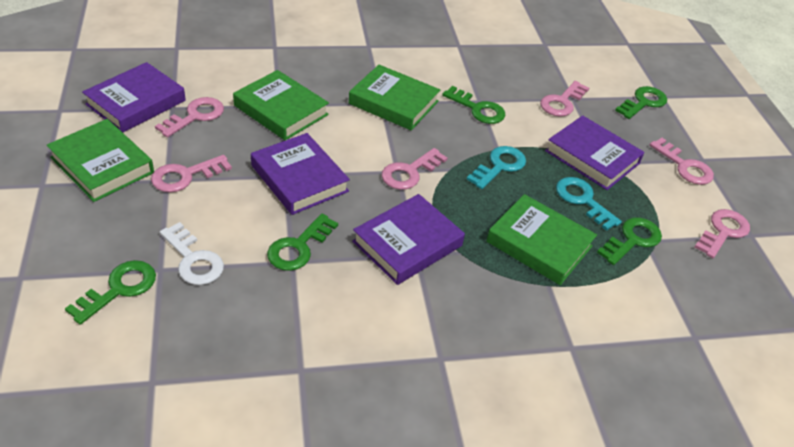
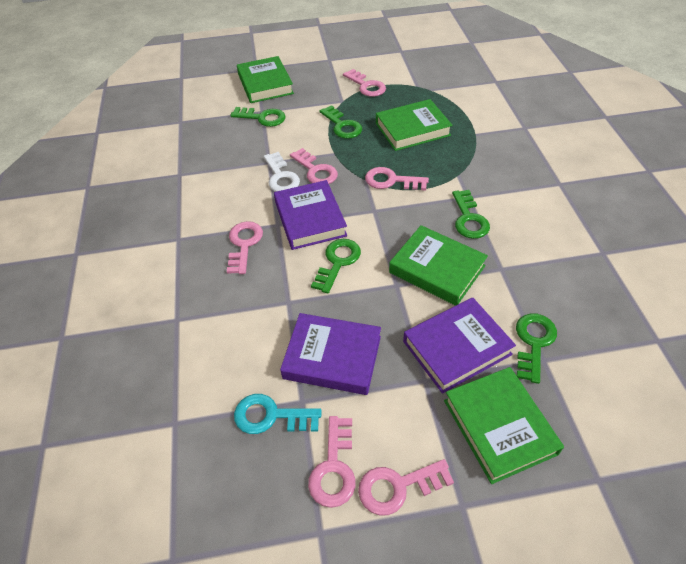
purple book: [82,62,186,132] [251,133,350,215] [352,194,465,285] [545,116,645,190] = 4 -> [274,180,347,250] [280,313,381,395] [403,298,516,393] = 3
turquoise key: [466,146,526,189] [556,177,622,231] = 2 -> [234,394,322,434] = 1

